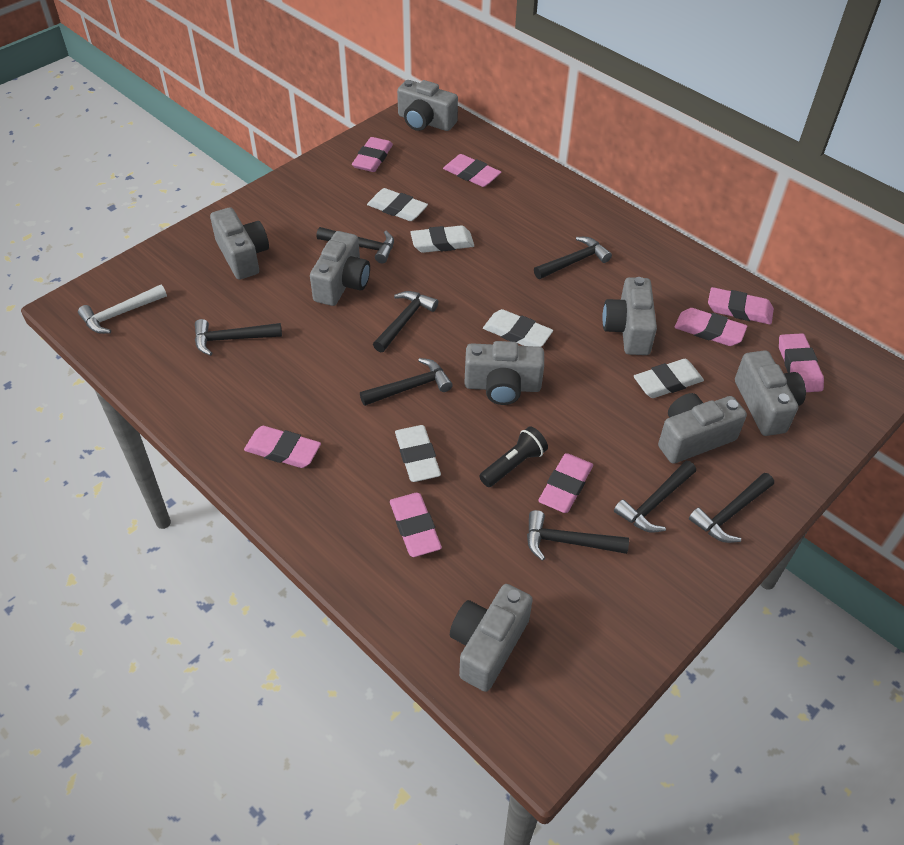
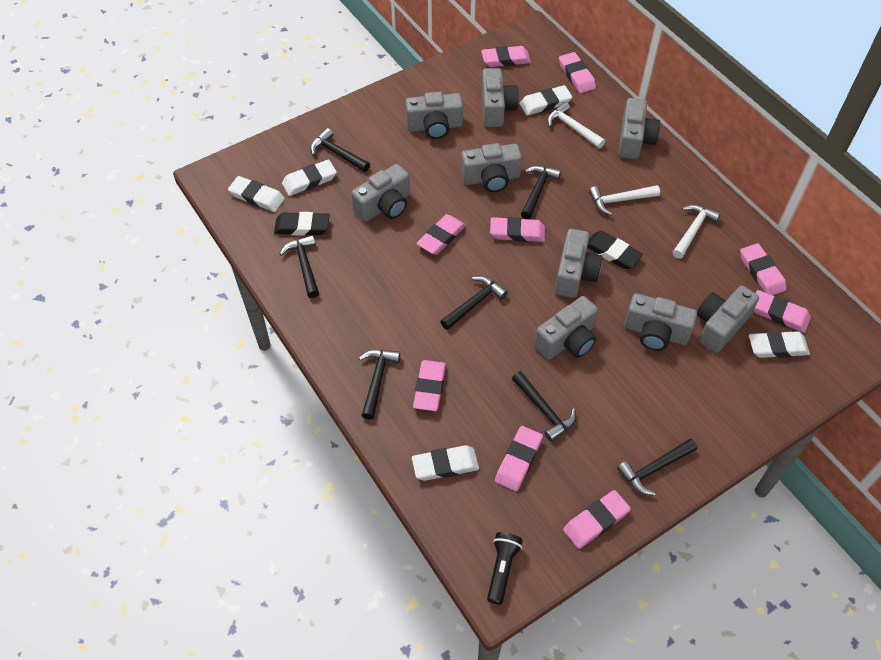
black eraser: none = 0 -> [274,212,330,236] [587,231,643,269] = 2
black hammer: [195,319,282,356] [316,227,394,263] [360,358,453,406] [373,291,438,352] [527,510,629,561] [534,237,612,279] [614,461,696,533] [689,473,774,543] = 8 -> [280,235,319,298] [310,128,370,172] [359,350,400,420] [440,276,508,330] [512,371,576,442] [521,165,561,219] [617,438,697,496] = 7
grey camera: [210,207,269,280] [310,231,370,306] [397,80,458,131] [450,584,533,692] [464,341,544,405] [602,277,657,355] [658,393,747,464] [735,350,806,436] = 8 -> [351,164,410,222] [405,92,463,139] [461,143,522,192] [481,68,519,127] [534,296,598,360] [555,229,602,298] [618,98,660,159] [624,293,697,351] [697,286,759,353] = 9
pink eraser: [244,426,321,468] [352,137,393,172] [390,493,442,557] [443,154,501,187] [538,453,593,513] [674,308,747,346] [708,287,774,325] [779,333,824,392] = 8 -> [413,360,446,411] [416,214,466,255] [481,46,531,67] [490,217,545,242] [495,426,543,491] [559,52,596,93] [563,490,631,549] [740,243,787,295] [754,290,811,333] = 9
white hammer: [78,285,167,334] = 1 -> [547,102,605,148] [589,185,660,216] [672,204,721,259] = 3

